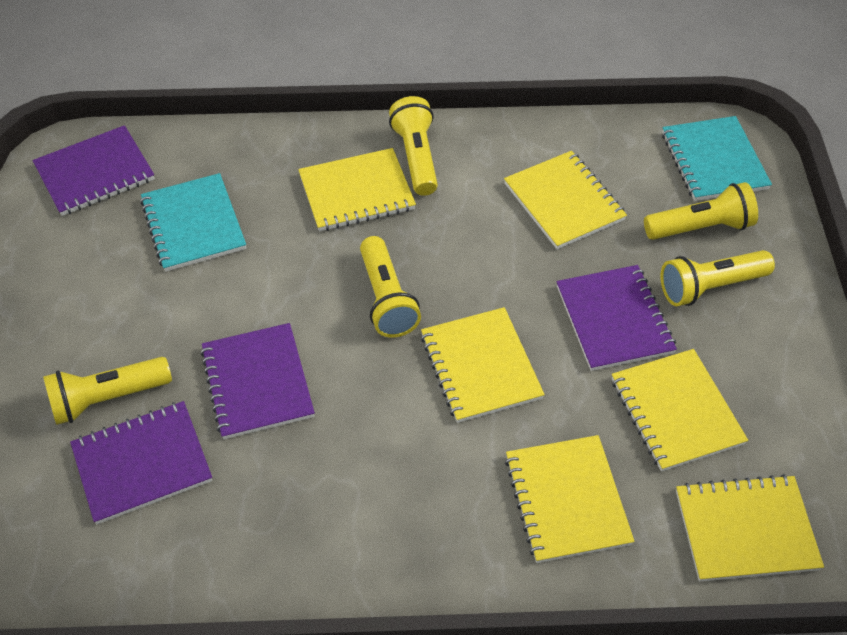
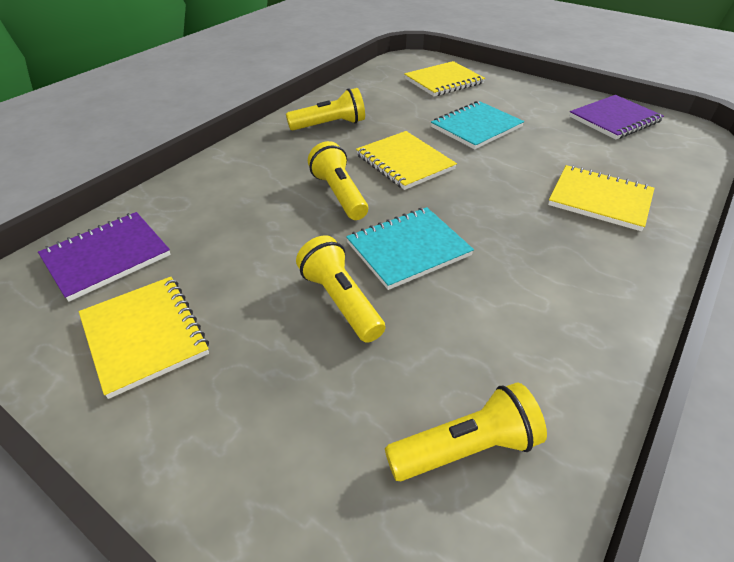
purple notebook: [33,125,155,216] [70,401,212,524] [200,323,315,439] [557,265,677,371] = 4 -> [38,212,171,302] [569,95,664,139] = 2
yellow flashlight: [43,357,172,425] [360,236,421,338] [389,96,438,196] [644,182,758,240] [661,250,775,306] = 5 -> [286,88,365,131] [296,235,385,343] [308,141,368,220] [385,383,547,481] = 4
yellow notebook: [298,148,416,231] [421,307,545,423] [504,151,627,249] [505,435,635,563] [612,349,748,472] [676,474,824,582] = 6 -> [79,277,209,399] [356,131,457,190] [404,61,485,97] [548,165,654,231] = 4

